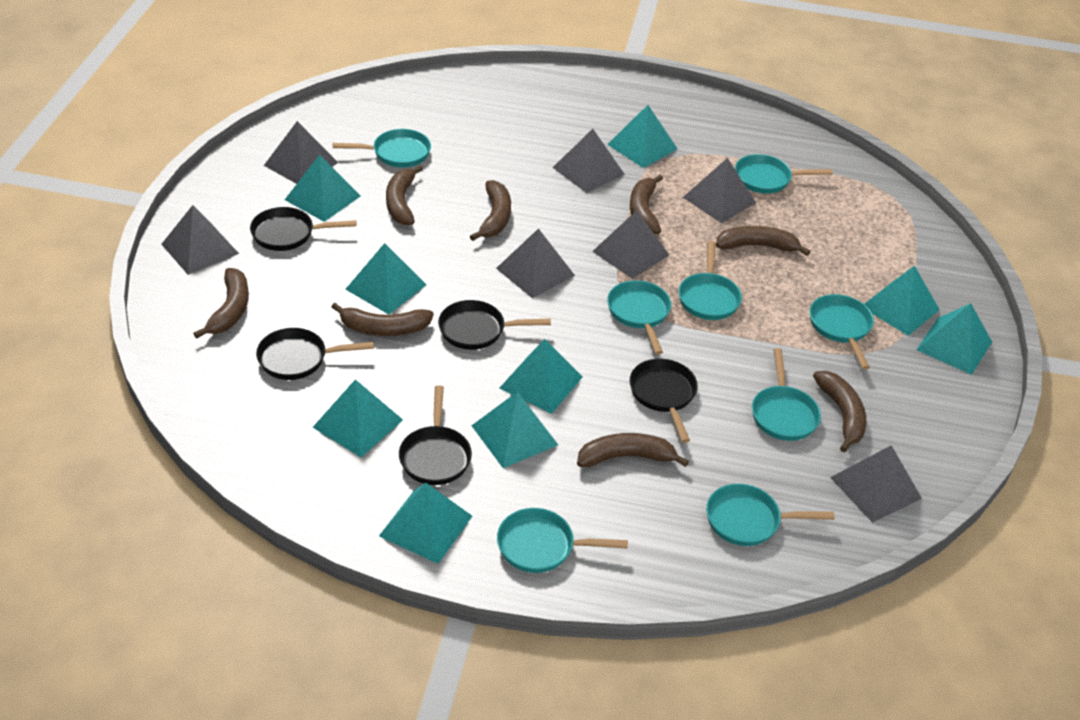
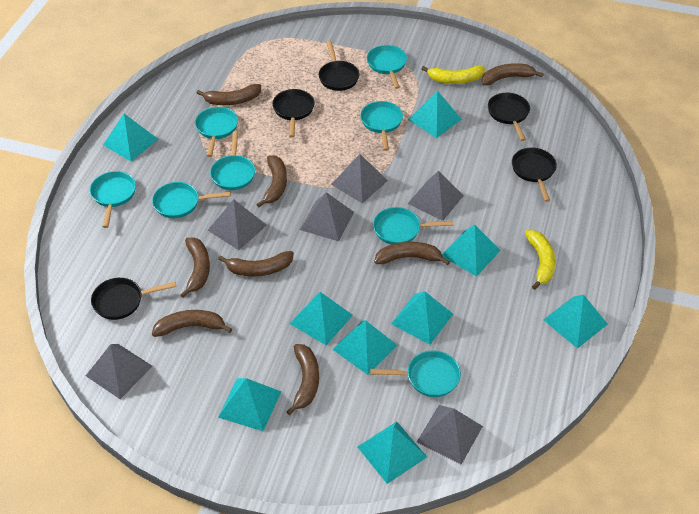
grey pyramid: [161,205,239,275] [264,121,338,184] [496,228,575,298] [552,129,625,193] [592,210,669,279] [683,158,756,223] [830,445,922,523] = 7 -> [86,344,153,399] [208,199,267,250] [300,192,354,241] [331,154,388,203] [408,171,464,221] [417,405,483,465] = 6
yellow banana: none = 0 -> [421,66,485,84] [525,230,555,290] = 2

